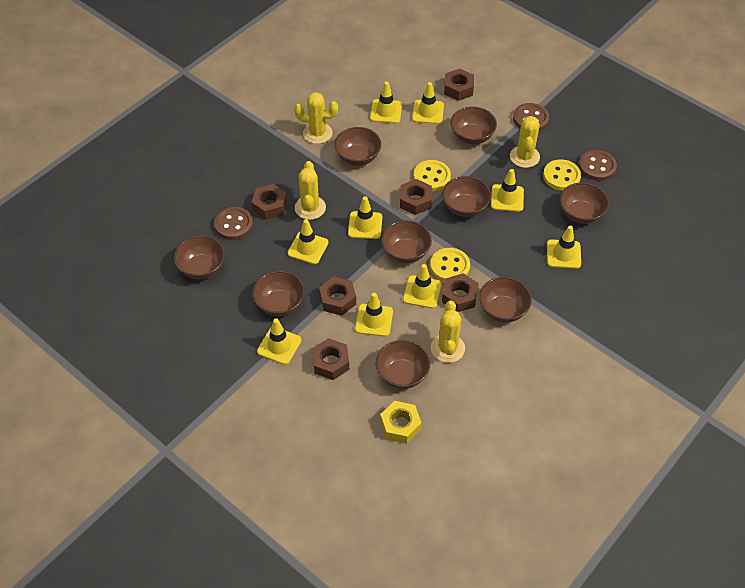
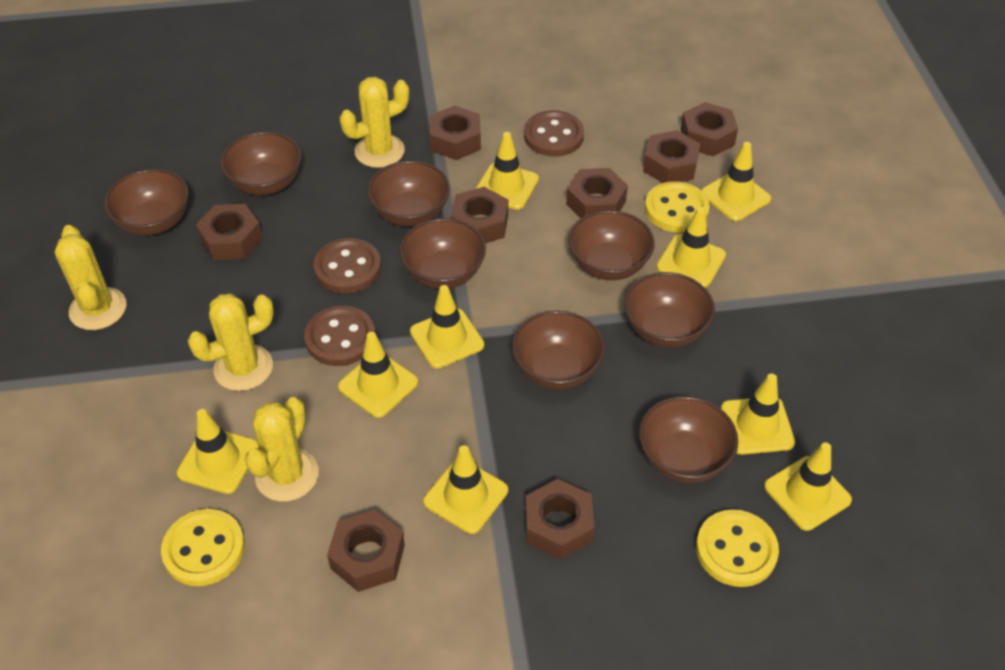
brown bowl: [174,236,225,279] [252,271,305,316] [334,127,381,166] [376,340,430,389] [381,220,432,263] [442,176,491,217] [451,107,497,144] [479,277,532,323] [560,183,609,224] = 9 -> [104,169,189,236] [220,132,301,195] [367,161,450,227] [399,218,486,289] [512,310,605,390] [568,210,655,280] [624,272,715,348] [639,396,738,483] = 8
brown nut: [251,184,287,220] [312,338,349,380] [319,277,356,315] [400,179,432,215] [442,273,479,312] [444,69,474,101] = 6 -> [196,204,263,260] [327,510,405,592] [430,105,481,160] [451,187,508,243] [525,479,594,560] [566,168,628,219] [643,130,700,183] [681,102,738,156] = 8
yellow nut: [380,401,422,444] = 1 -> none = 0

